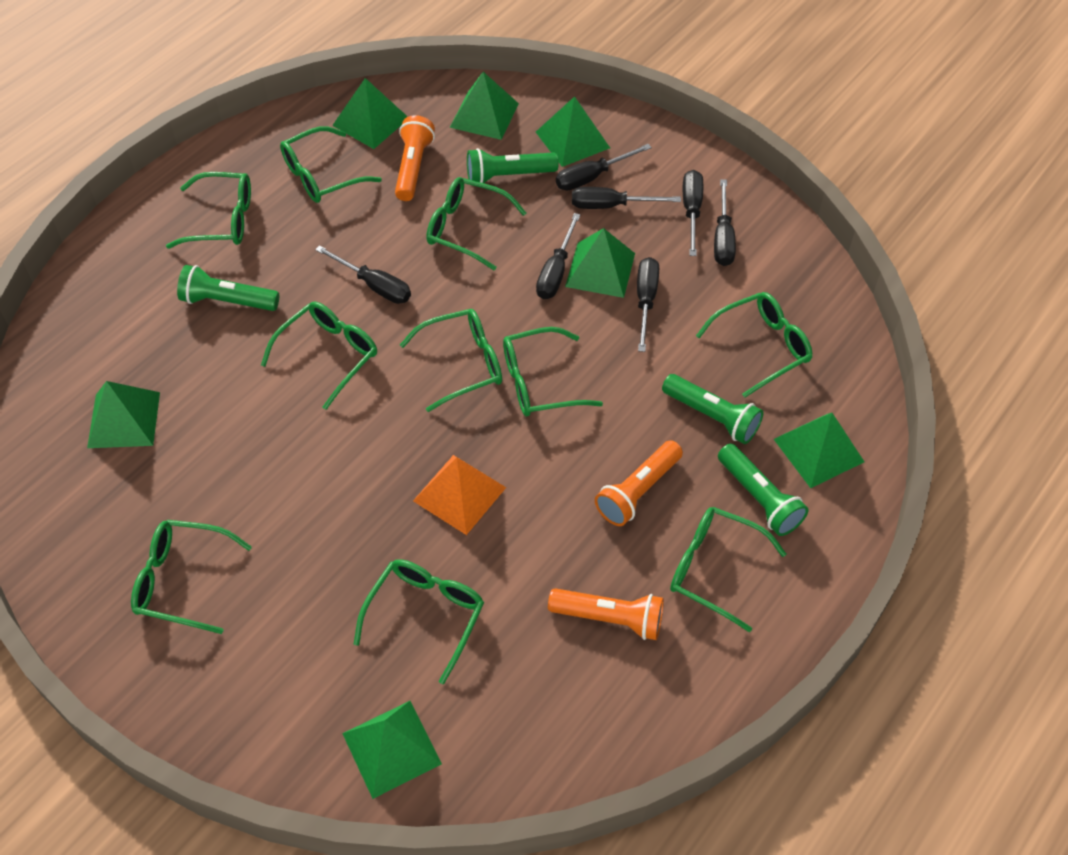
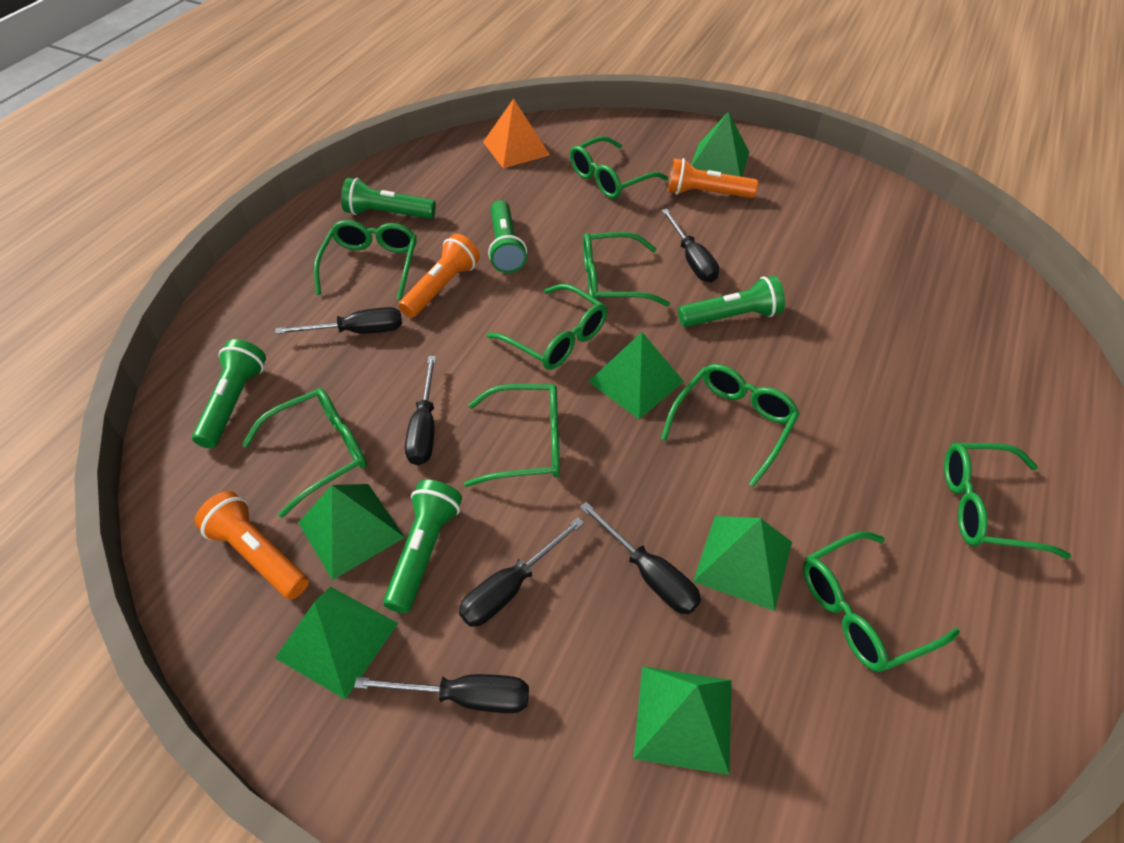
black screwdriver: [315,245,411,304] [536,213,581,299] [556,144,652,191] [572,187,681,209] [637,257,659,352] [683,170,703,256] [714,179,736,266] = 7 -> [275,307,402,334] [354,674,529,713] [405,356,436,465] [459,517,584,627] [580,502,701,614] [661,209,719,282] = 6
green flashlight: [177,265,279,311] [467,148,558,183] [662,374,764,444] [718,444,809,536] = 4 -> [192,339,266,448] [341,178,436,219] [383,480,462,613] [488,200,527,273] [678,276,785,327] = 5
green glasses: [131,520,252,634] [166,172,251,249] [261,302,377,410] [280,126,382,203] [354,559,484,684] [400,309,502,412] [426,177,526,271] [503,327,603,417] [670,507,786,632] [696,292,812,398] = 10 -> [242,388,367,518] [314,220,417,300] [464,384,560,487] [487,284,607,370] [570,136,668,199] [583,232,670,306] [661,364,799,487] [803,531,960,672] [944,443,1071,559] = 9
green pyramid: [87,381,160,448] [332,78,408,149] [342,701,442,799] [450,72,519,140] [536,96,610,167] [565,228,635,298] [774,413,864,488] = 7 -> [275,586,398,699] [298,484,405,580] [588,332,684,419] [633,666,732,775] [691,111,749,177] [693,516,792,611] = 6

